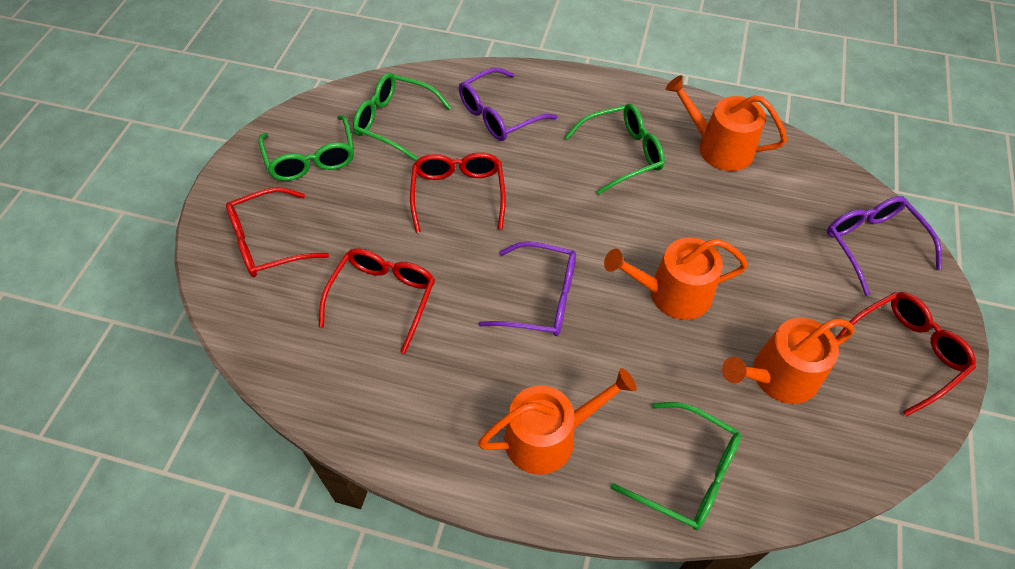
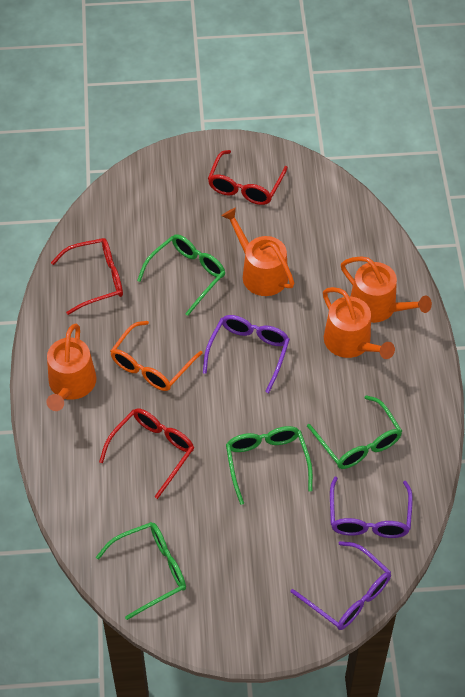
orange glasses: none = 0 -> [110,321,203,391] = 1
red glasses: [226,187,329,277] [319,248,435,354] [410,152,506,233] [836,292,976,417] = 4 -> [51,238,123,315] [99,408,194,499] [208,150,288,205] = 3

